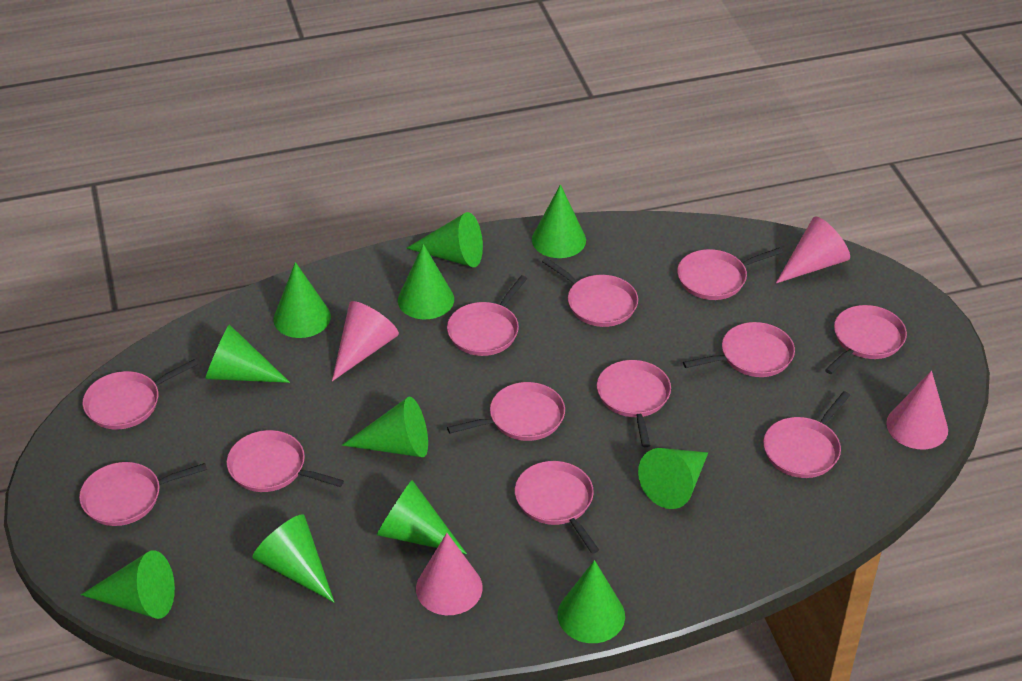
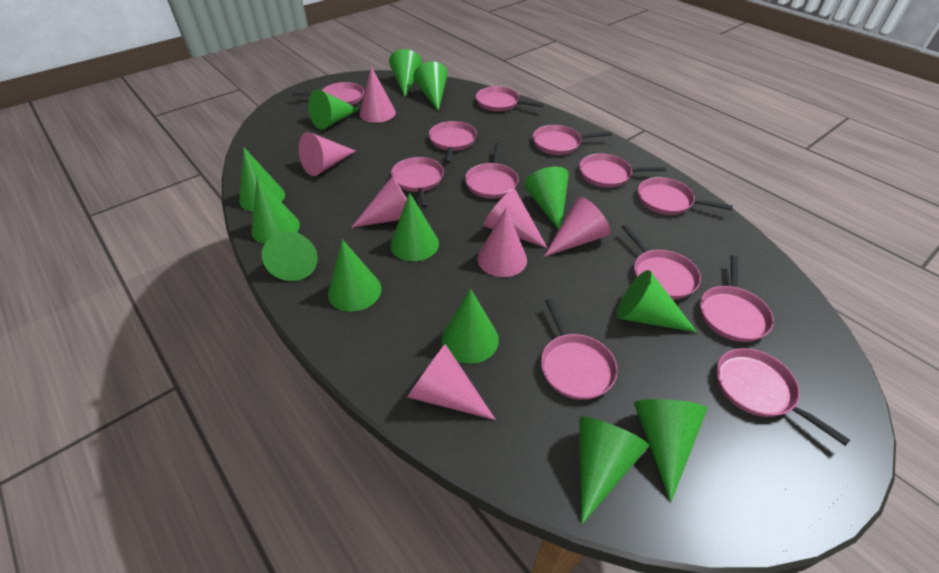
green cone: [81,551,175,619] [205,324,290,383] [253,514,334,602] [273,262,331,338] [342,397,428,457] [377,480,467,554] [398,244,454,319] [406,212,483,267] [532,184,586,258] [558,560,625,643] [638,448,708,509] = 11 -> [239,147,285,212] [251,177,300,244] [262,232,318,281] [308,89,360,130] [328,239,381,312] [389,49,423,97] [390,193,439,261] [413,61,448,111] [441,289,499,364] [524,167,569,230] [579,416,649,525] [617,270,697,332] [634,399,707,503] = 13
pink cone: [332,301,399,381] [416,533,483,615] [776,216,850,283] [886,370,948,449] = 4 -> [299,132,356,176] [351,176,407,228] [360,66,396,123] [407,344,496,420] [477,208,527,277] [484,189,547,248] [544,197,610,257] = 7

